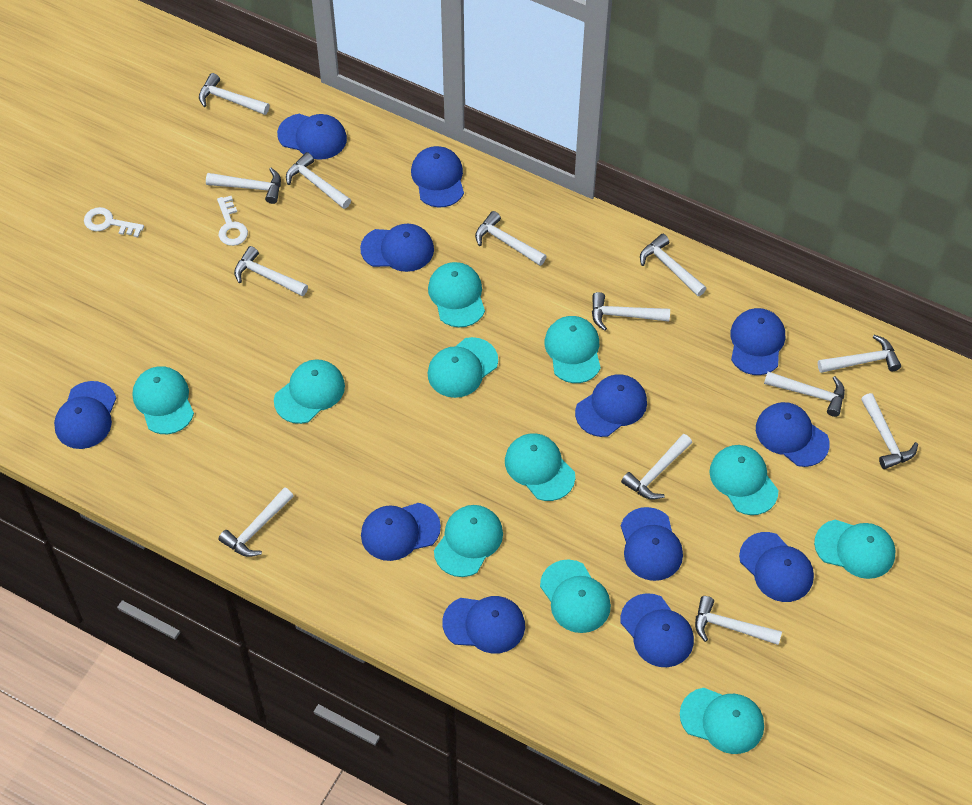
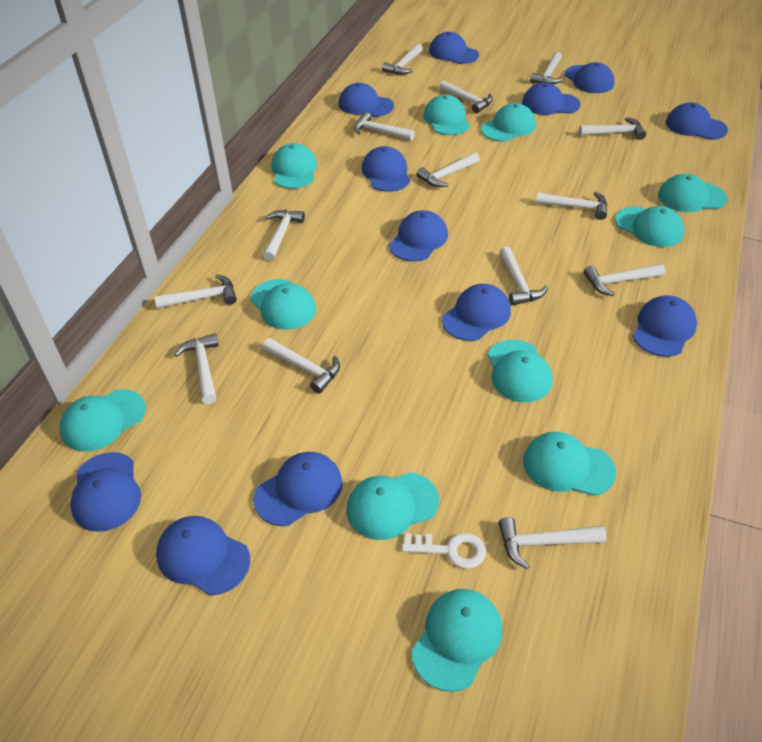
white hammer: [199,73,270,115] [206,168,281,204] [219,487,294,557] [234,246,308,296] [286,152,351,209] [475,211,547,266] [592,292,670,331] [621,434,692,499] [640,234,706,296] [695,596,782,645] [764,372,845,417] [818,335,901,373] [861,393,918,469] = 13 -> [154,274,237,309] [174,333,219,404] [263,210,305,261] [263,338,340,393] [354,112,415,141] [382,44,423,75] [416,152,480,187] [439,80,493,113] [498,517,607,569] [499,246,548,305] [530,52,563,85] [536,192,607,220] [579,117,646,140] [584,264,665,296] = 14
white key: [84,207,144,237] [217,196,248,246] = 2 -> [402,533,486,569] = 1

